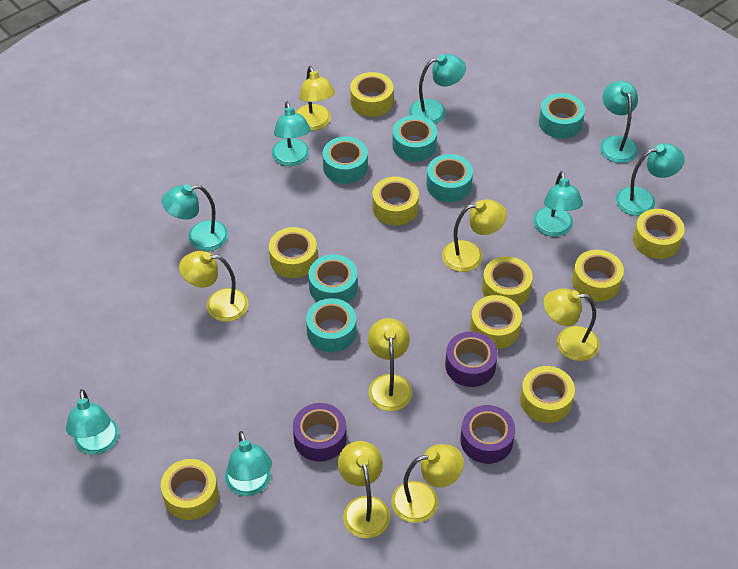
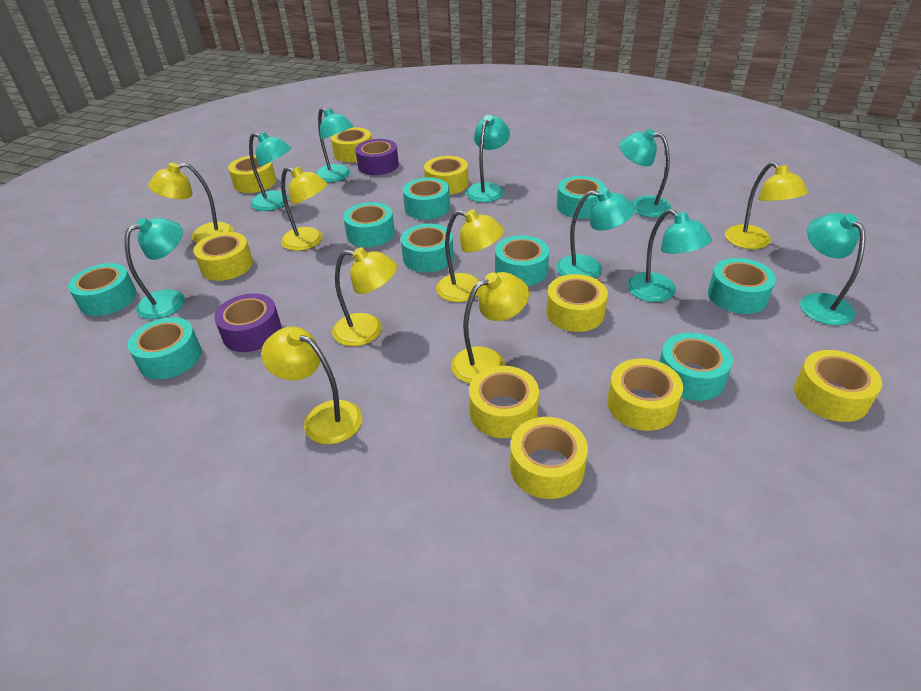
purple tape: [293,403,347,462] [445,332,498,387] [460,405,515,464] = 3 -> [214,293,282,352] [355,139,399,175] = 2
turquoise tape: [306,298,356,352] [308,254,357,303] [323,137,368,184] [392,115,437,162] [427,154,473,202] [539,93,585,139] = 6 -> [68,263,137,316] [128,317,202,379] [343,202,395,247] [401,224,454,272] [403,177,450,220] [495,235,549,286] [557,176,606,219] [659,333,733,401] [708,258,776,314] = 9

